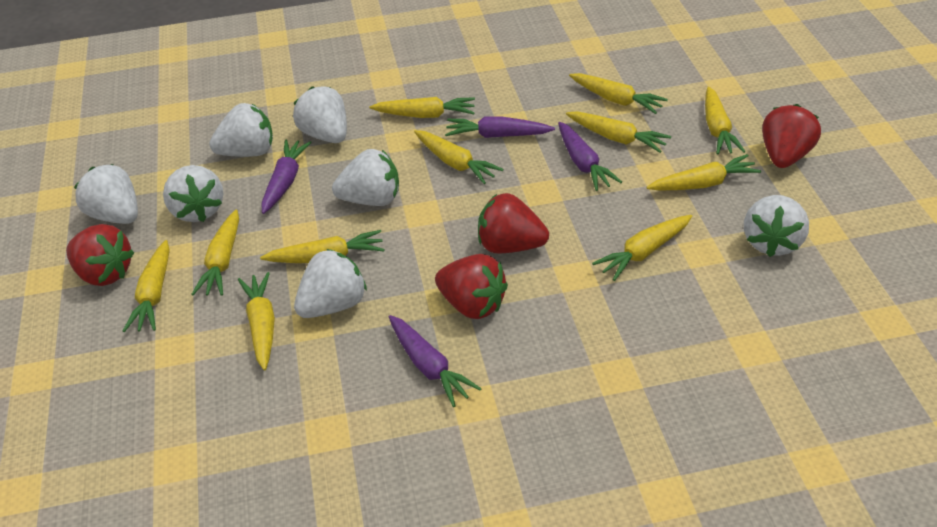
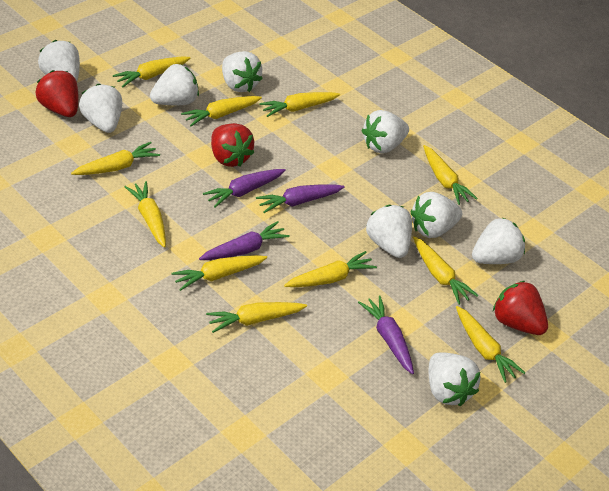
red strawberry: [66,224,134,286] [435,254,508,319] [478,193,549,254] [762,104,821,168] = 4 -> [36,70,78,117] [211,123,254,167] [493,281,548,335] = 3
white strawberry: [74,164,138,224] [163,165,223,222] [209,103,273,157] [293,86,347,143] [294,249,367,318] [332,149,399,206] [744,195,809,257] = 7 -> [38,40,80,81] [79,84,122,133] [150,64,199,105] [222,51,262,92] [362,110,409,154] [366,205,412,258] [410,192,462,238] [429,352,481,406] [472,217,525,264] = 9

